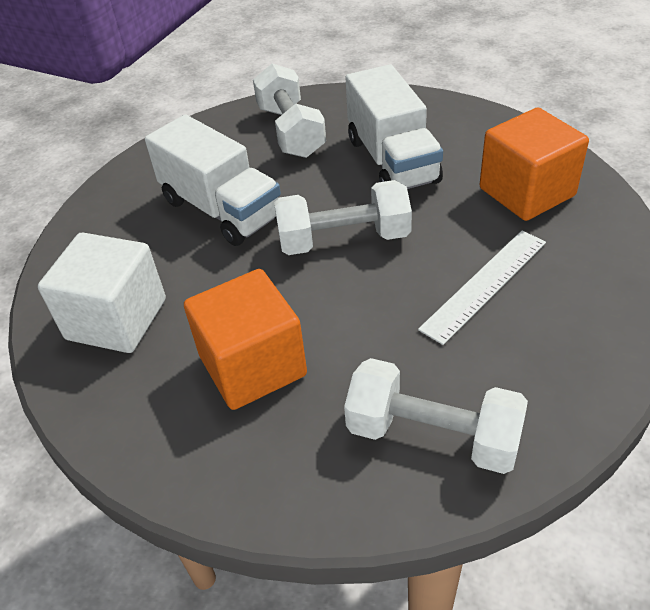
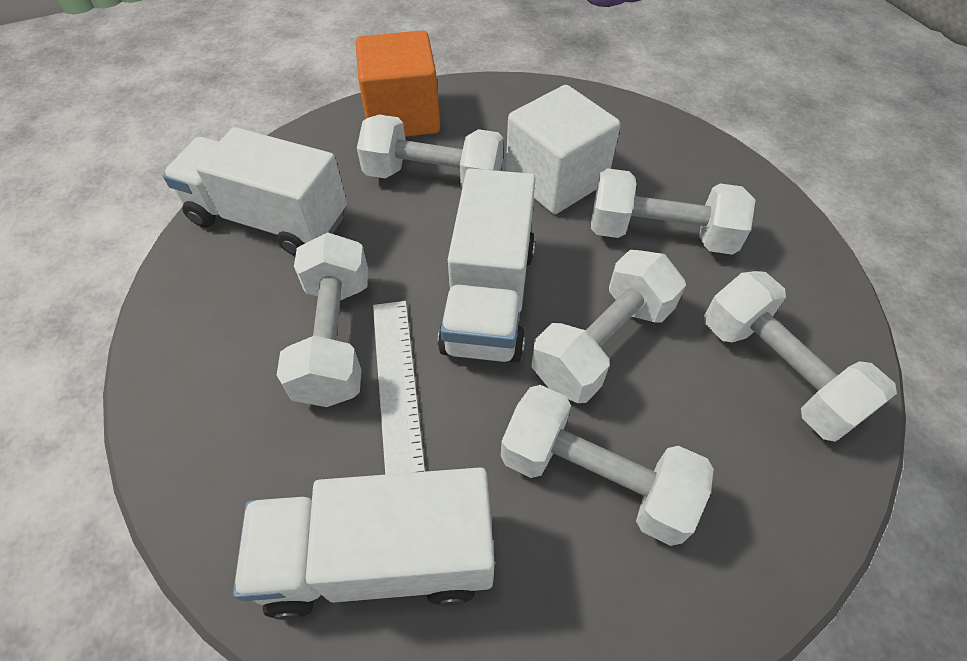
orange cube: [184,269,307,410] [479,108,589,221] = 2 -> [355,30,440,137] = 1
white dumbbell: [253,64,326,158] [274,180,412,255] [344,358,528,474] = 3 -> [277,232,368,407] [357,114,503,188] [501,385,714,546] [531,250,686,403] [591,168,756,255] [704,271,897,442] = 6
white truck: [145,114,281,246] [345,64,443,189] = 2 -> [163,127,347,256] [233,467,495,620] [438,168,536,363] = 3

